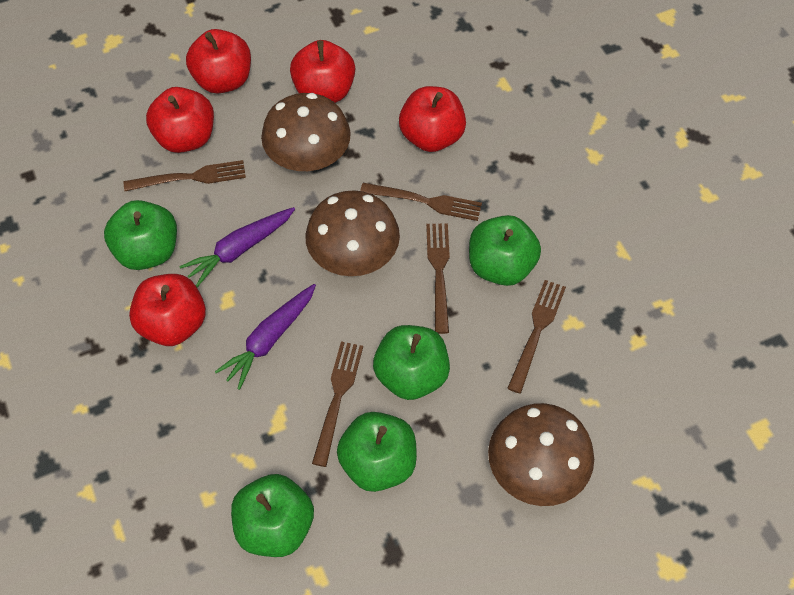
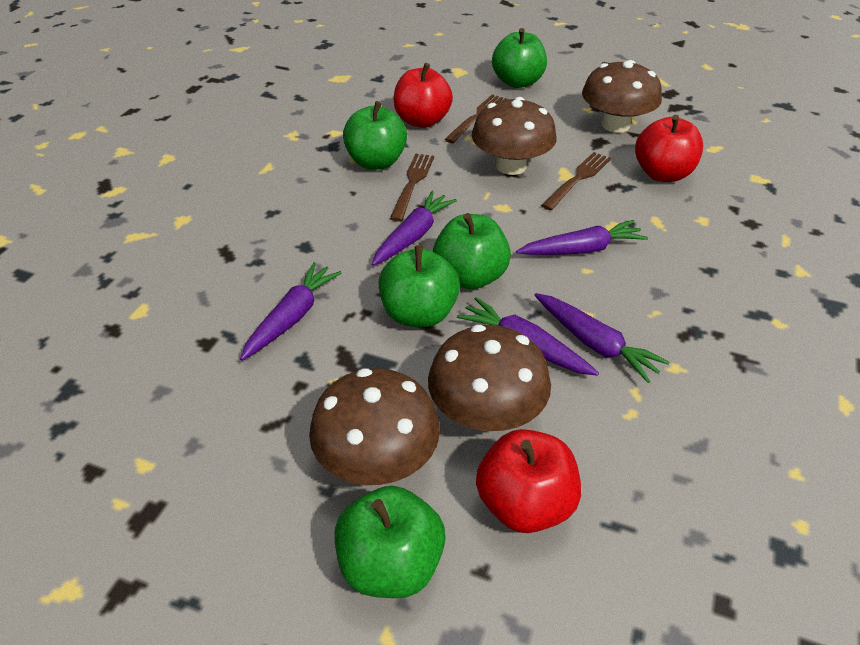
brown fork: [124,160,246,191] [312,341,363,467] [360,183,482,221] [426,223,450,334] [507,280,566,394] = 5 -> [390,154,434,222] [445,94,507,143] [541,152,611,210] = 3
brown mushroom: [261,93,351,171] [305,190,400,276] [488,403,594,506] = 3 -> [309,368,440,485] [428,325,551,431] [472,97,557,175] [582,60,662,133] = 4
purple carrot: [179,207,295,287] [215,284,316,390] = 2 -> [240,262,341,361] [372,191,457,266] [457,297,599,376] [516,220,648,255] [534,293,669,383] = 5
red apple: [129,274,206,346] [146,87,214,153] [186,29,251,93] [290,40,355,103] [399,86,466,152] = 5 -> [393,63,453,128] [476,429,581,533] [635,115,703,182] = 3

